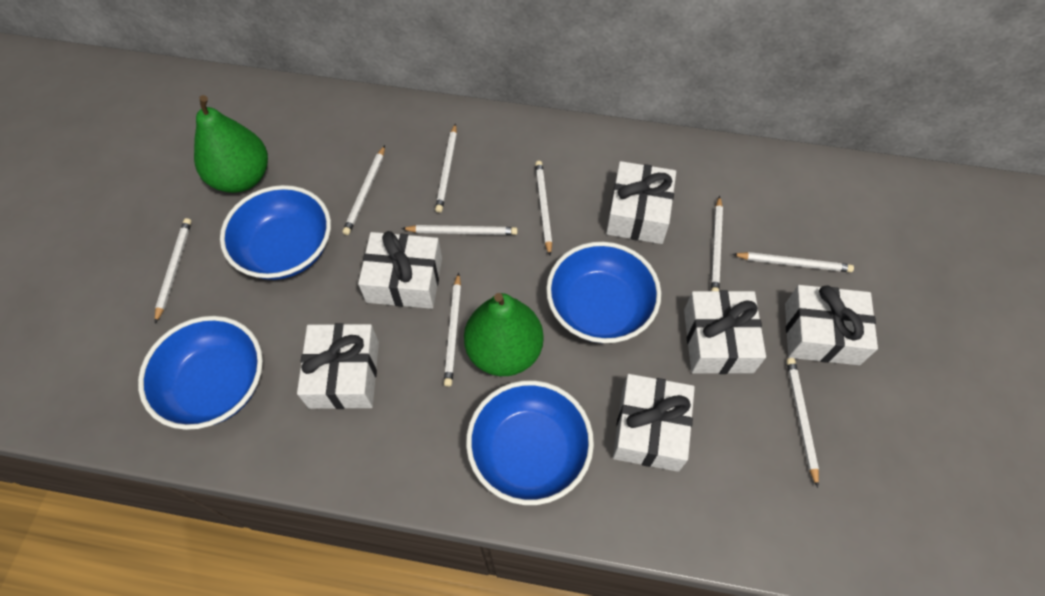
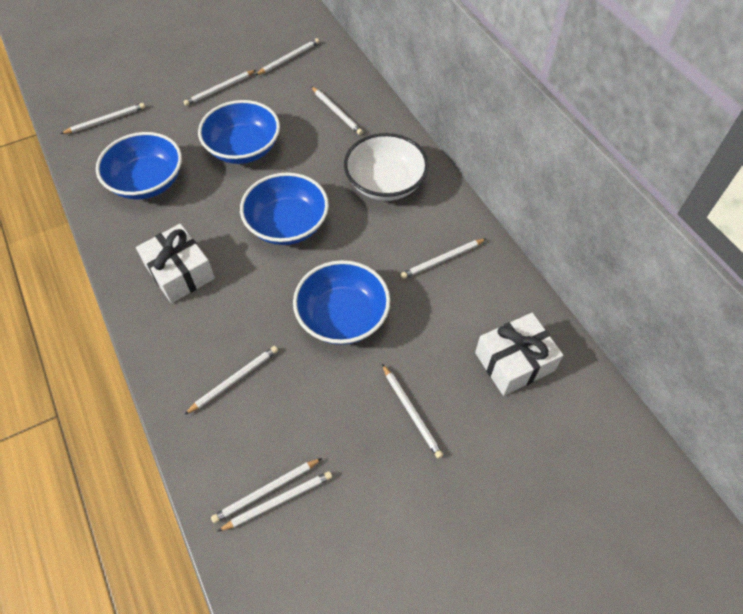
green pear: [194,95,268,193] [464,293,544,376] = 2 -> none = 0
white bowl: none = 0 -> [344,133,429,201] = 1
white gift: [297,323,379,409] [358,231,442,309] [606,161,676,244] [613,374,695,472] [684,290,766,374] [785,285,878,365] = 6 -> [136,224,215,303] [475,313,563,396] = 2

